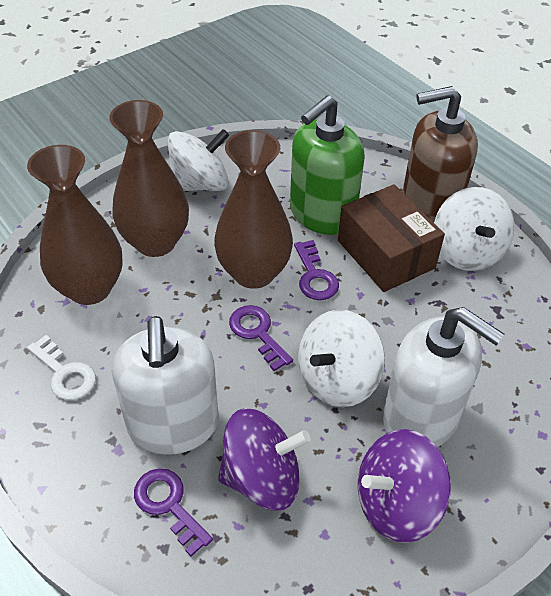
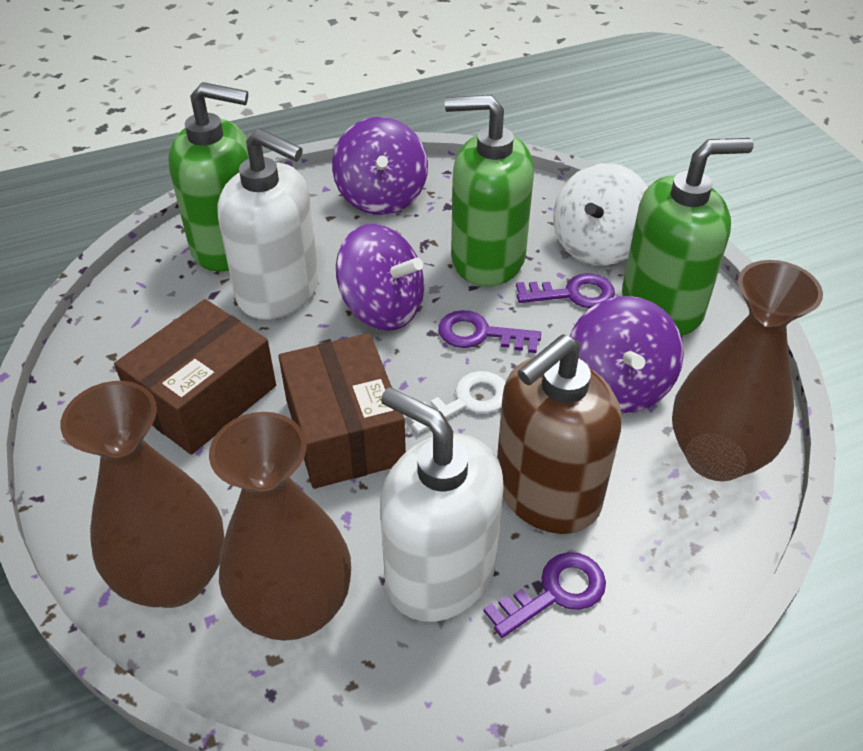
brown box: [338,184,445,292] = 1 -> [114,299,276,455] [279,333,406,489] = 2
green soap dispenser: [290,95,364,235] = 1 -> [168,82,249,272] [445,95,534,286] [622,138,754,335] = 3
purple spinning top: [218,408,311,511] [358,429,451,543] = 2 -> [332,117,428,215] [336,224,424,331] [569,296,684,413] = 3
white spinning top: [168,129,229,191] [298,310,385,407] [434,187,515,271] = 3 -> [553,163,648,265] = 1

